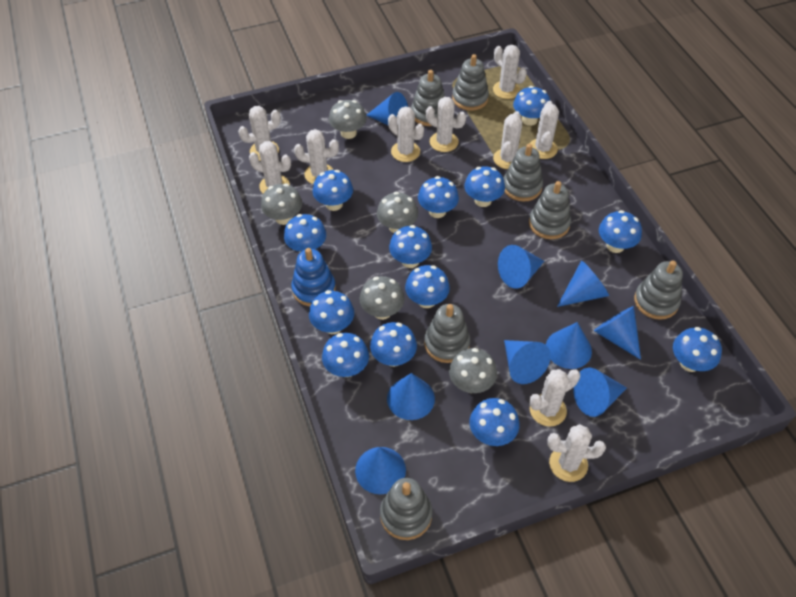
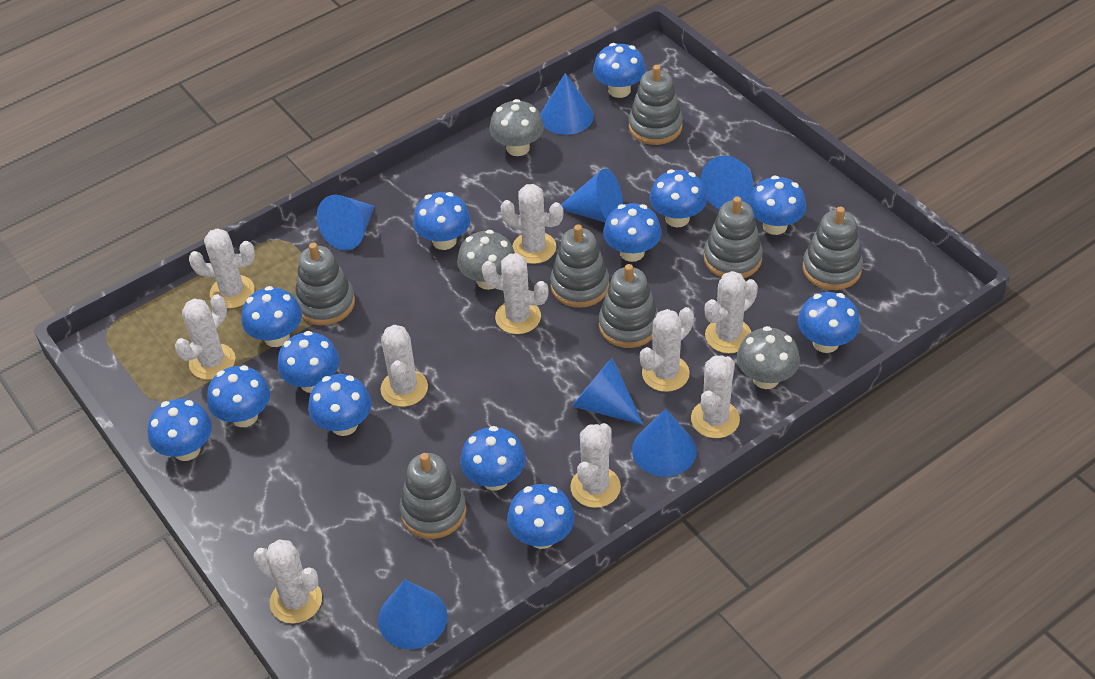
blue cone: [355,447,406,494] [366,92,408,125] [387,373,435,420] [498,245,544,289] [504,340,551,384] [546,322,592,369] [557,261,609,307] [573,368,627,417] [594,306,641,360] = 9 -> [317,195,375,250] [378,580,448,649] [541,73,594,135] [561,168,623,222] [572,358,644,425] [632,409,697,477] [701,156,754,209] = 7
blue stacking toy: [291,248,336,306] = 1 -> none = 0
grey mushroom: [261,183,302,225] [329,100,367,139] [360,276,405,320] [377,192,418,233] [449,348,497,393] = 5 -> [457,230,515,290] [489,99,544,156] [737,326,800,389] = 3

